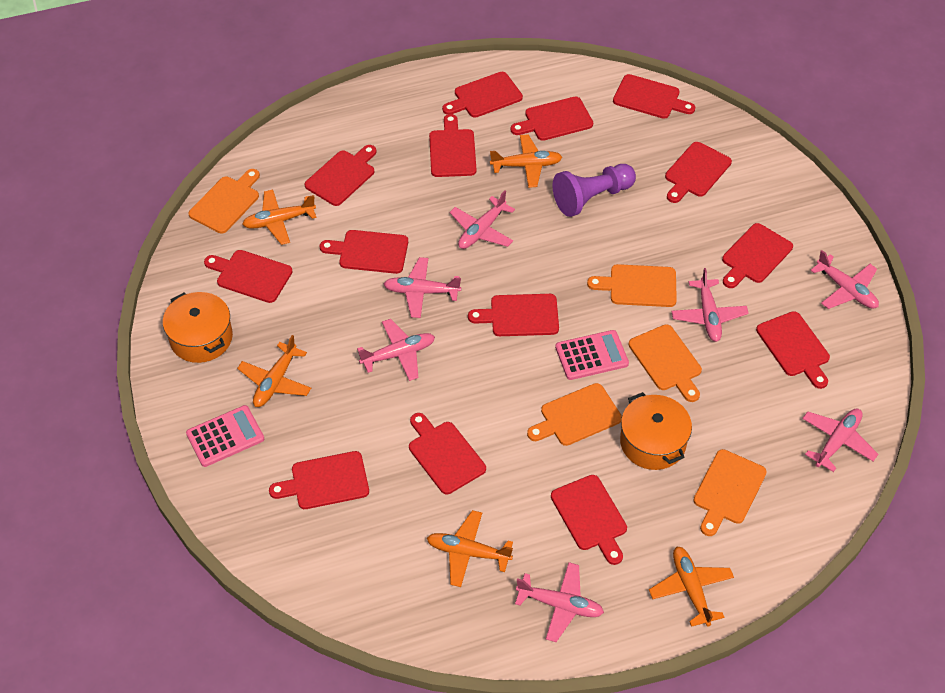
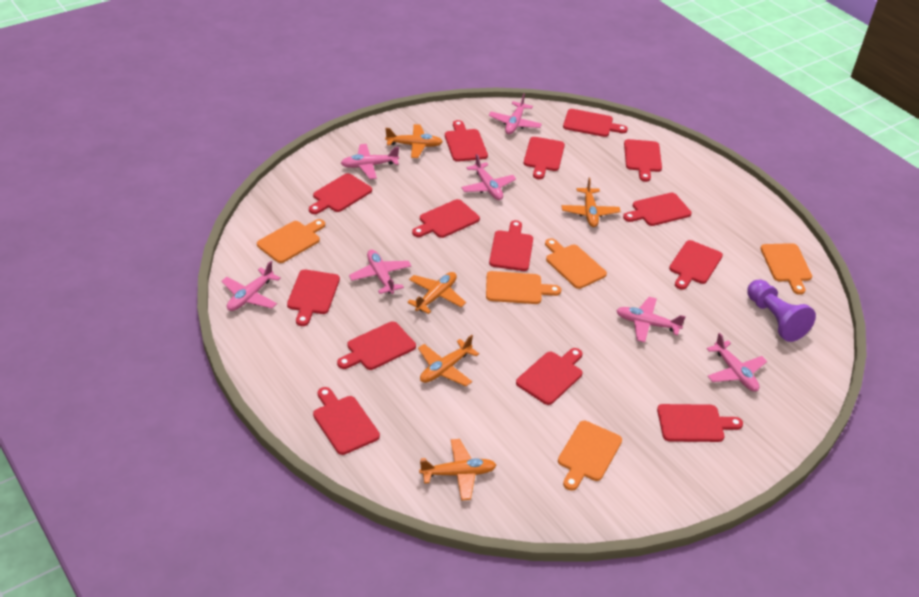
orange pot: [163,292,233,363] [620,392,692,470] = 2 -> none = 0
pink calculator: [186,405,264,467] [555,330,629,380] = 2 -> none = 0

